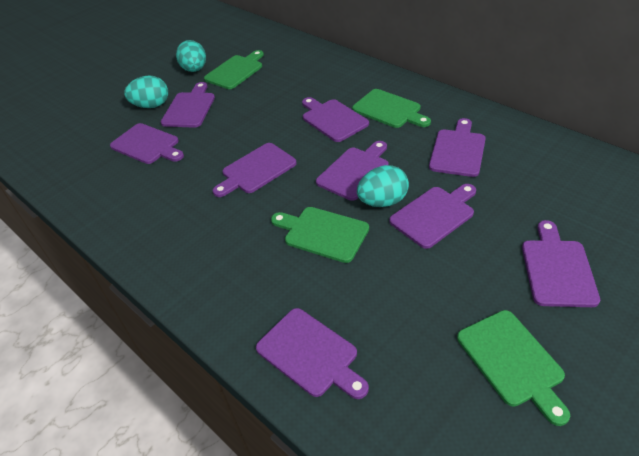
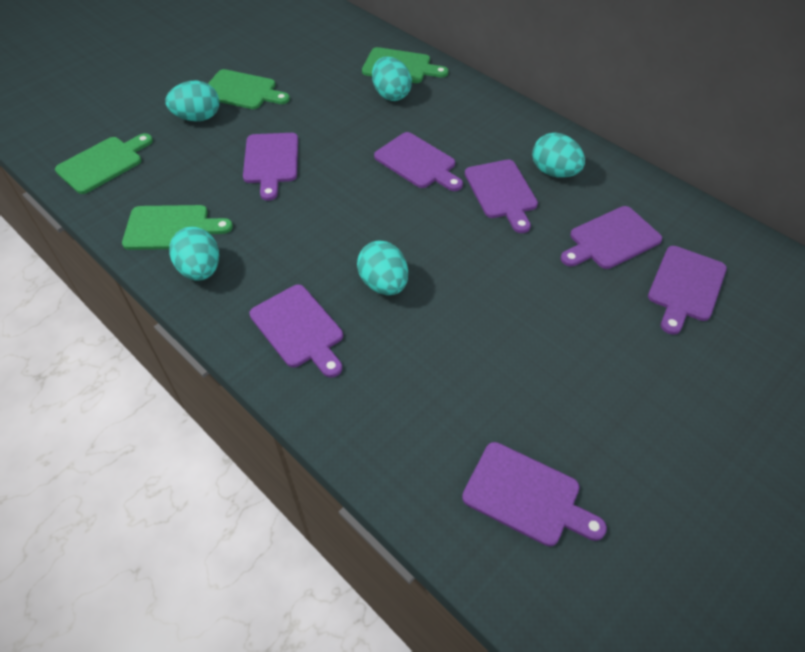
purple cutting board: [110,123,184,164] [161,82,215,128] [213,143,297,197] [256,308,369,399] [302,97,369,142] [316,141,389,201] [389,184,476,249] [429,118,486,177] [522,220,600,307] = 9 -> [243,133,298,201] [249,285,343,378] [374,132,463,191] [462,442,607,546] [465,159,538,233] [561,206,662,269] [648,246,727,335] = 7
turquoise egg: [124,75,168,108] [176,40,206,72] [357,165,409,207] = 3 -> [165,80,219,121] [169,227,219,281] [357,241,408,295] [372,56,412,101] [532,133,585,178] = 5

